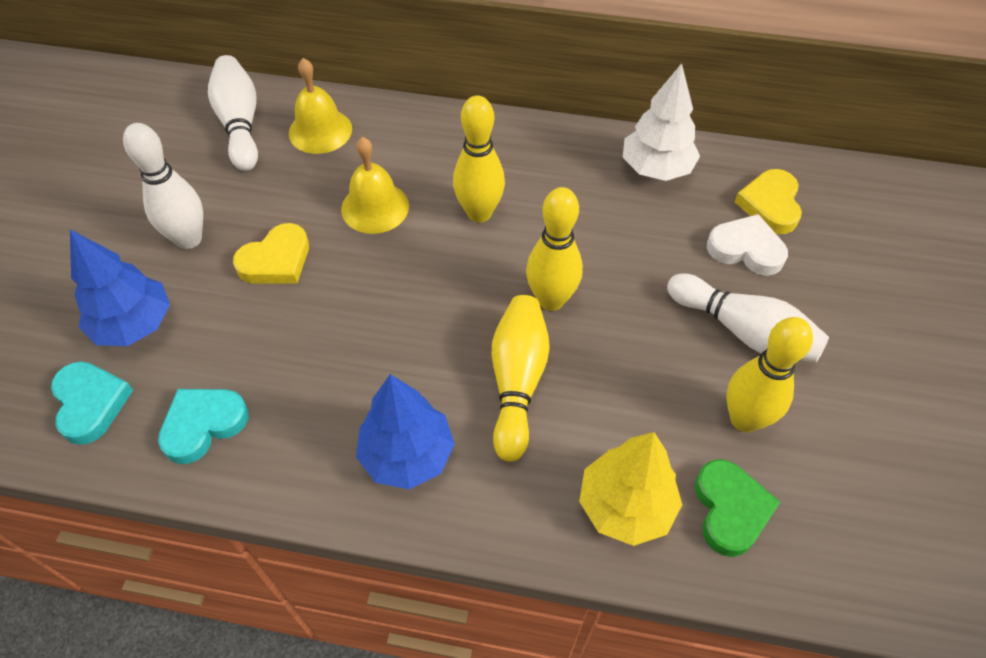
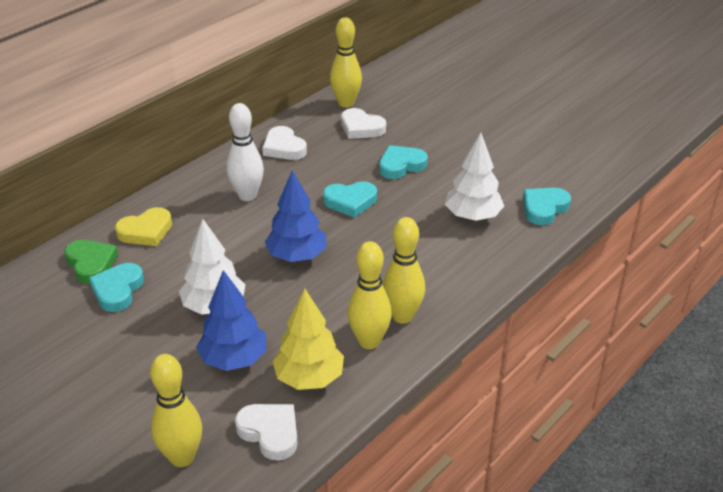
turquoise heart: [51,361,133,445] [158,389,249,464] = 2 -> [89,263,144,312] [323,181,377,218] [379,145,428,179] [523,188,571,225] = 4
white bowling pin: [123,123,203,249] [208,55,258,171] [667,273,829,362] = 3 -> [227,103,264,201] = 1
white heart: [707,214,788,276] = 1 -> [235,404,298,461] [262,126,307,160] [341,108,386,139] = 3
white tree: [623,63,700,181] = 1 -> [179,219,246,315] [445,133,504,221] = 2
yellow bell: [289,58,352,154] [341,137,409,234] = 2 -> none = 0
yellow heart: [233,223,309,284] [735,169,802,234] = 2 -> [115,207,172,246] = 1

